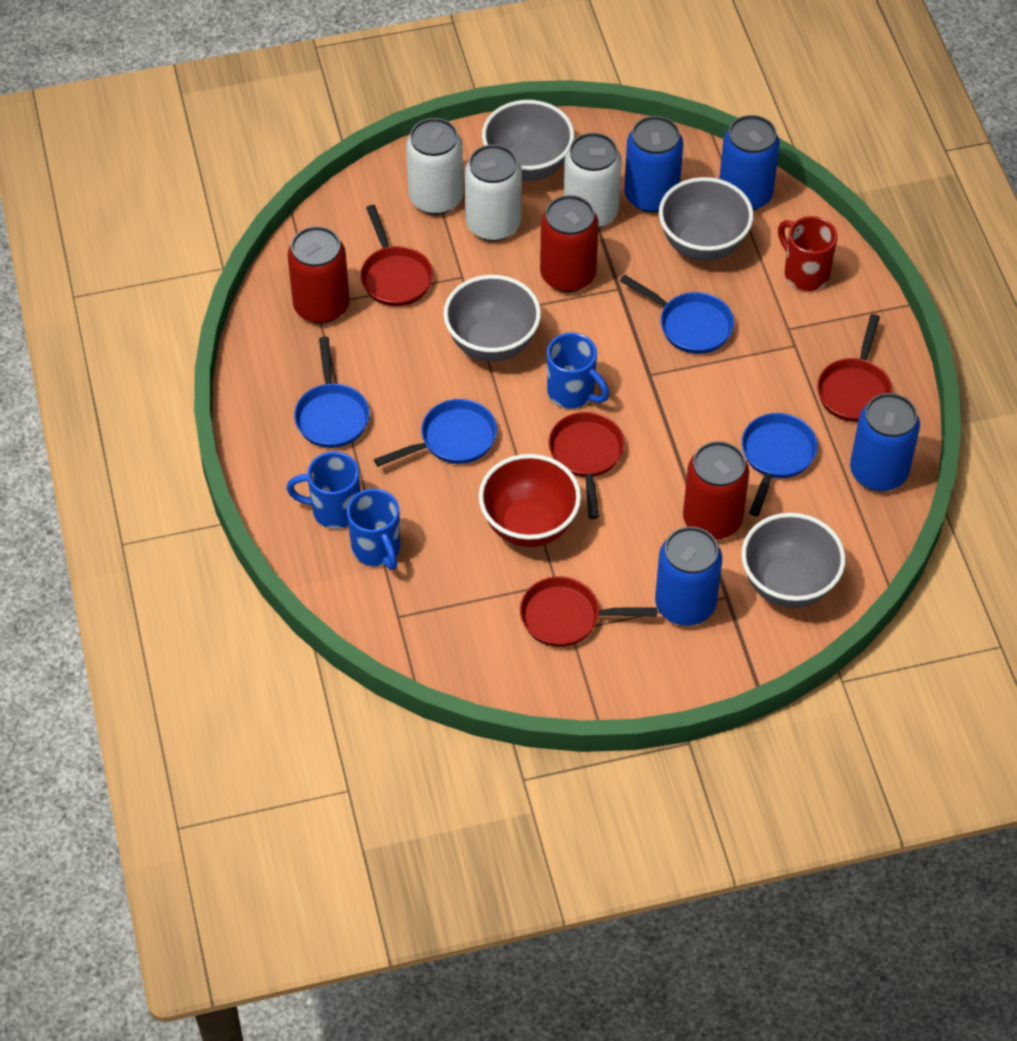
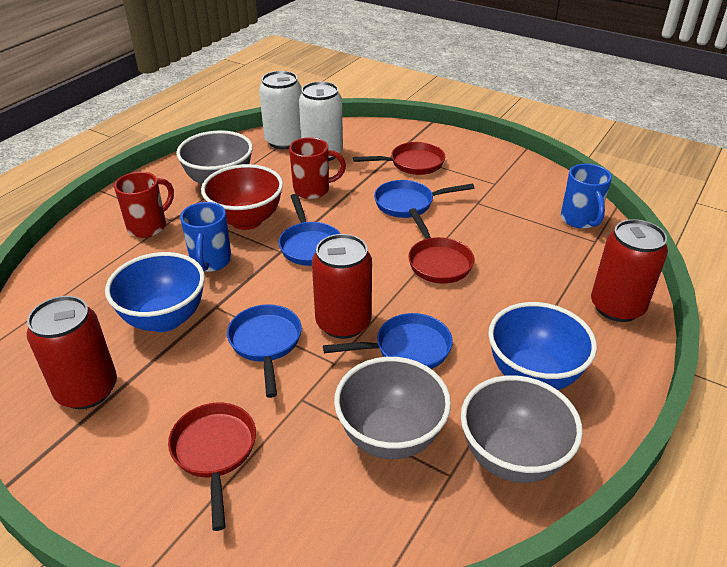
blue bowl: none = 0 -> [105,252,205,332] [488,302,597,390] = 2
blue can: [624,116,683,213] [655,527,722,626] [719,115,780,211] [850,393,920,491] = 4 -> none = 0
blue mug: [286,451,360,529] [347,489,400,570] [547,332,609,409] = 3 -> [180,202,231,272] [561,164,612,229] = 2
grey bowl: [443,275,541,362] [482,100,574,181] [659,177,754,261] [741,513,846,608] = 4 -> [176,130,253,184] [334,357,451,459] [461,375,583,483] = 3
red mug: [778,216,838,291] = 1 -> [114,172,174,238] [289,137,346,199] = 2
red pan: [360,205,433,306] [520,576,657,647] [549,412,624,519] [817,314,892,422] = 4 -> [168,402,256,531] [353,142,445,175] [408,208,474,284] = 3
white can: [406,118,464,215] [465,144,522,241] [564,133,622,229] = 3 -> [259,71,302,149] [299,81,343,161] = 2

